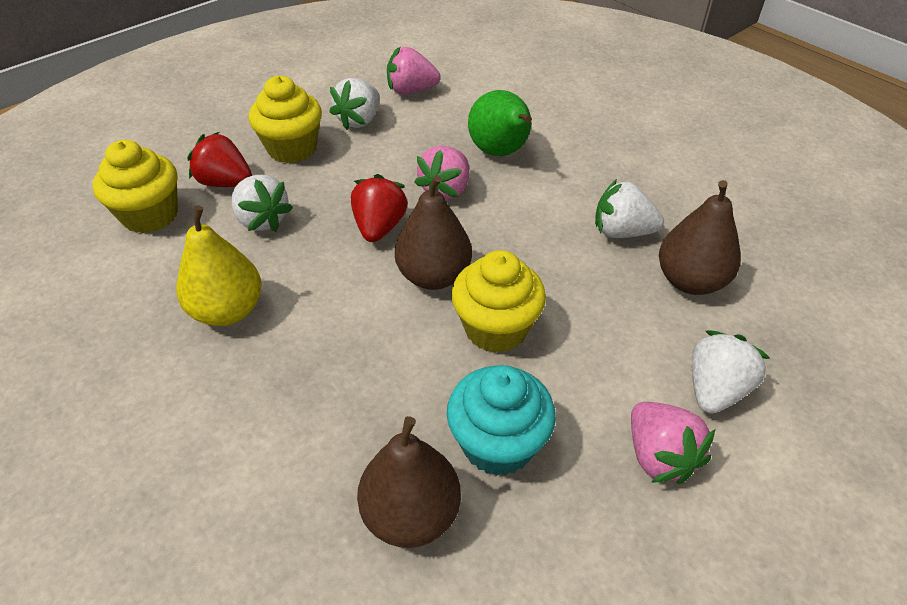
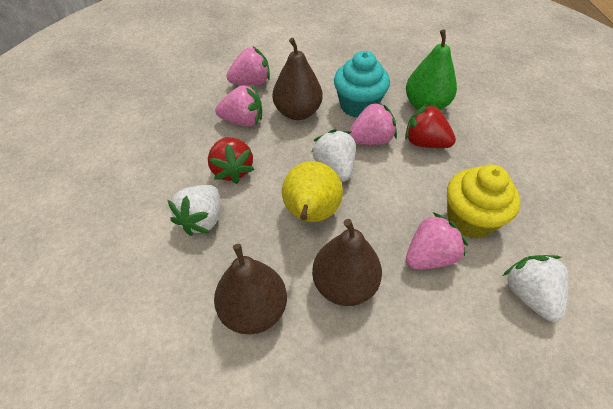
pink strawberry: [387,46,441,94] [414,146,469,200] [631,402,715,484] = 3 -> [215,85,262,126] [226,47,270,85] [349,101,397,145] [406,212,468,270] = 4
white strawberry: [232,175,293,232] [329,78,380,130] [595,179,664,238] [692,331,771,414] = 4 -> [168,185,220,236] [312,129,356,182] [503,255,569,322] = 3
yellow cupcake: [92,140,178,234] [249,76,322,163] [451,250,546,353] = 3 -> [447,164,520,239] = 1

